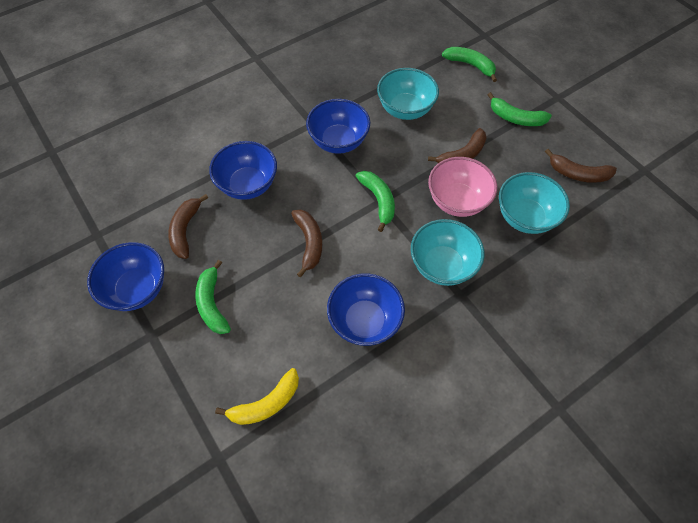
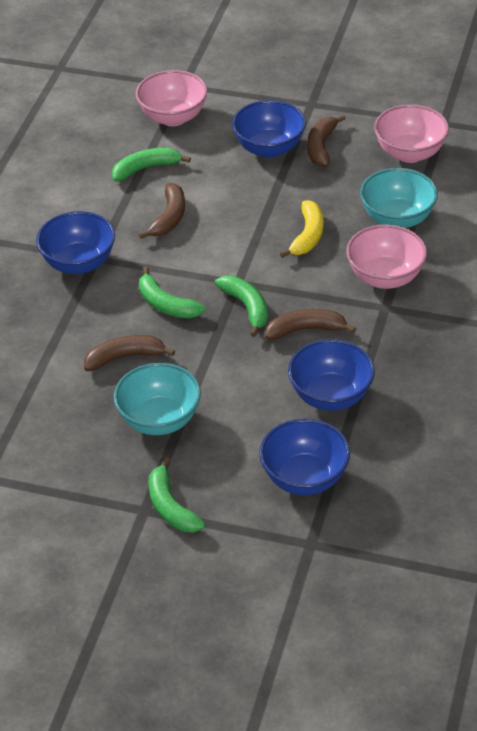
pink bowl: [428,157,497,217] = 1 -> [136,70,207,126] [346,224,427,289] [374,104,449,163] = 3
turquoise bowl: [377,68,439,120] [411,219,484,286] [499,172,570,234] = 3 -> [114,363,201,435] [360,168,438,228] = 2

